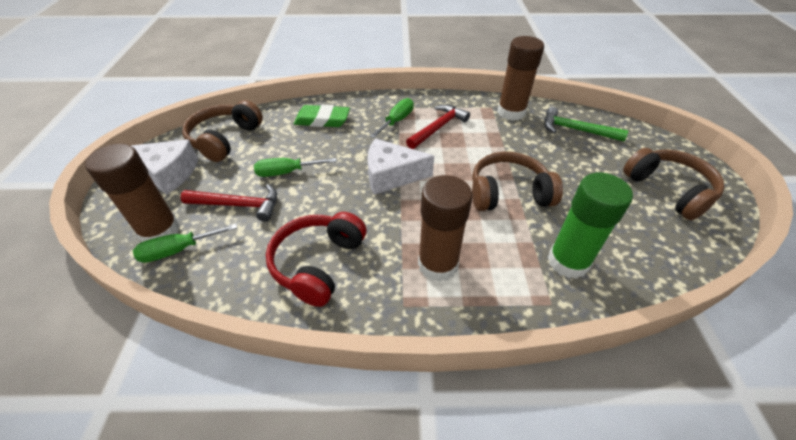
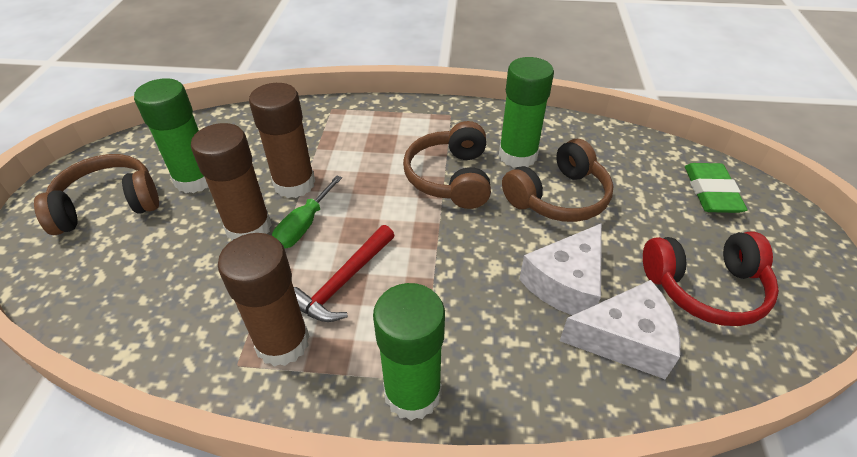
green glue stick: [548,173,633,279] = 1 -> [134,78,209,193] [373,283,445,421] [499,57,554,168] = 3
green hammer: [545,107,628,141] = 1 -> none = 0
green screwdriver: [133,224,237,263] [254,158,337,177] [370,98,414,138] = 3 -> [272,175,342,249] = 1
red hammer: [180,184,277,222] [406,104,470,149] = 2 -> [294,225,395,322] = 1

